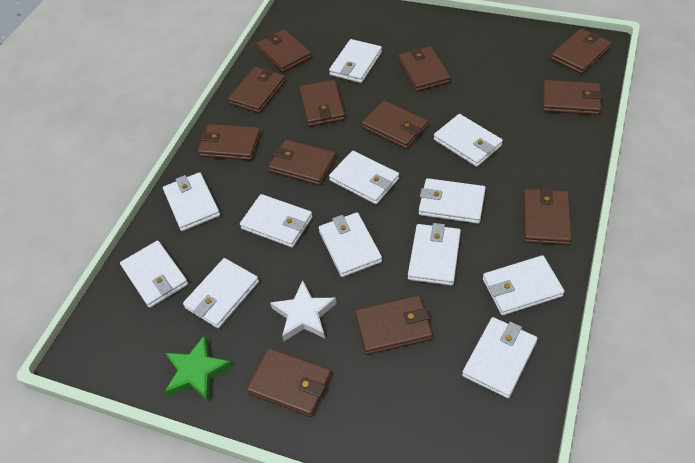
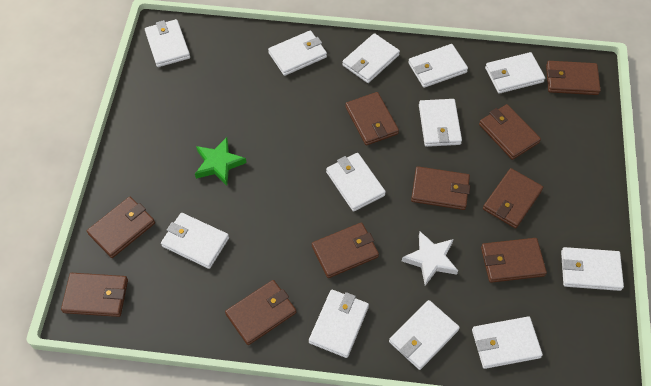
brown wallet: [198,124,261,161] [228,67,286,113] [247,348,332,417] [256,29,312,72] [268,140,336,186] [300,80,345,127] [355,295,433,355] [362,100,428,149] [398,46,451,92] [523,187,572,245] [542,80,603,115] [551,28,612,74] = 12 -> [61,273,128,317] [87,197,155,258] [225,280,296,345] [312,222,379,278] [345,92,399,145] [411,166,470,210] [479,104,541,160] [481,238,547,283] [483,168,543,229] [546,61,601,95] = 10

